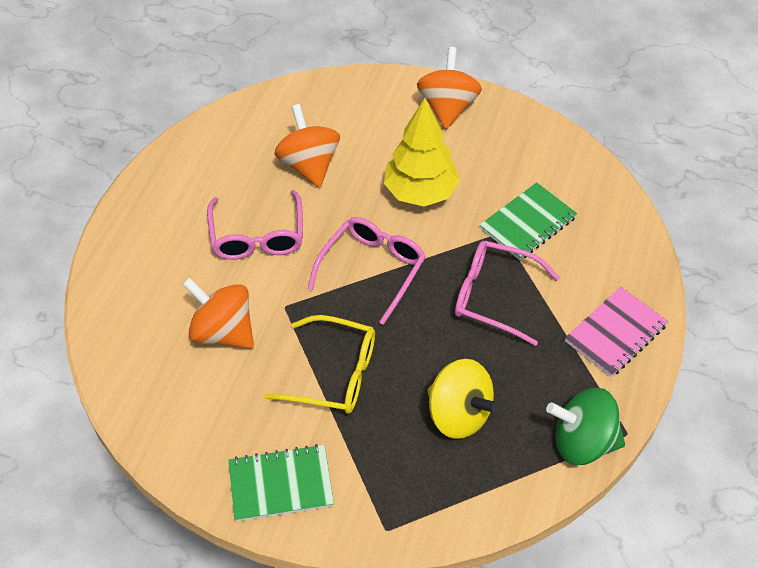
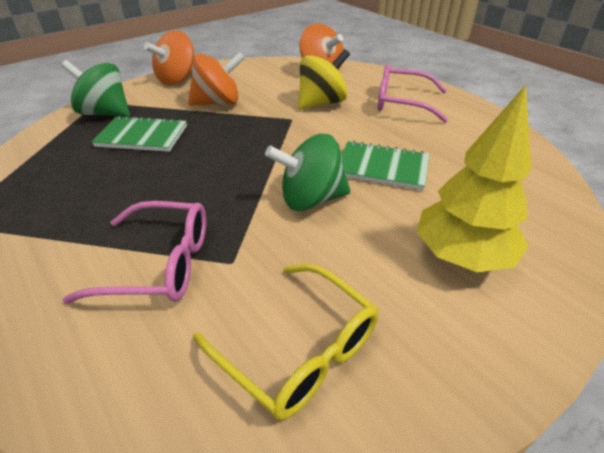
green spinning top: [546,388,625,465] = 1 -> [61,60,130,117] [265,134,350,211] = 2
pink glasses: [207,190,303,260] [308,217,426,325] [455,241,560,346] = 3 -> [63,201,206,304] [378,64,448,123] = 2
pink notebook: [565,287,668,377] = 1 -> none = 0

